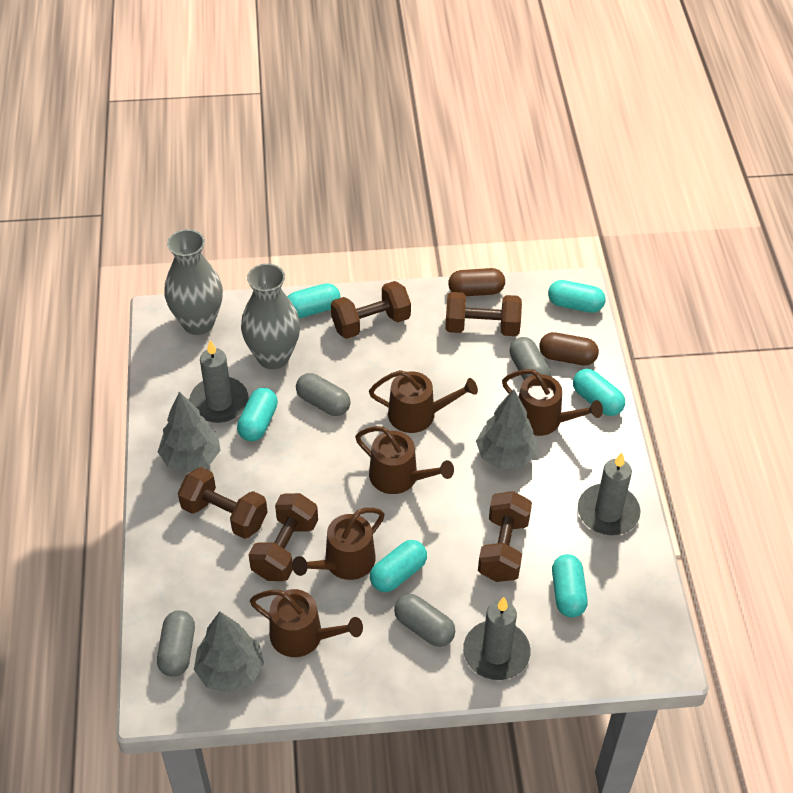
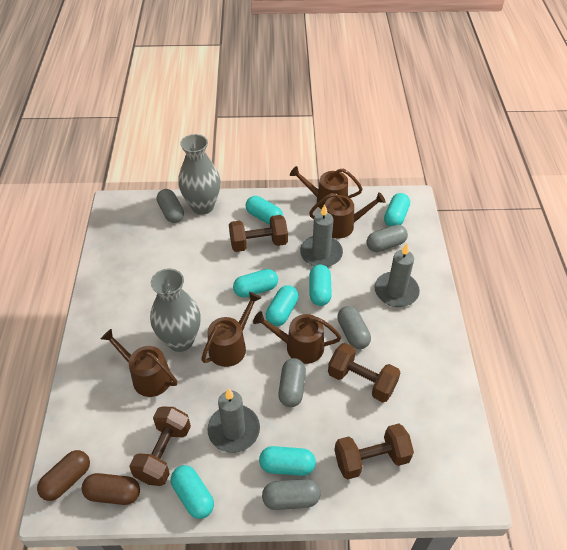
brown dumbbell: [178,467,267,539] [248,493,318,581] [331,281,411,339] [445,292,522,336] [478,491,532,582] = 5 -> [129,407,191,486] [229,215,288,252] [328,343,401,402] [335,424,414,480] = 4
grey capsule: [157,610,195,677] [296,373,351,416] [394,594,455,647] [510,337,551,380] = 4 -> [157,189,184,223] [262,479,321,510] [278,358,306,407] [337,306,371,349] [367,225,408,252] = 5
grey tree: [158,391,221,473] [194,611,264,693] [476,389,538,469] = 3 -> none = 0
turquoise capsule: [237,388,278,441] [287,283,340,318] [370,540,427,592] [548,280,606,313] [552,554,588,617] [573,369,625,416] = 6 -> [171,465,214,519] [233,269,278,298] [246,196,283,225] [259,446,316,476] [266,285,299,326] [309,265,332,306] [384,193,410,227] = 7

